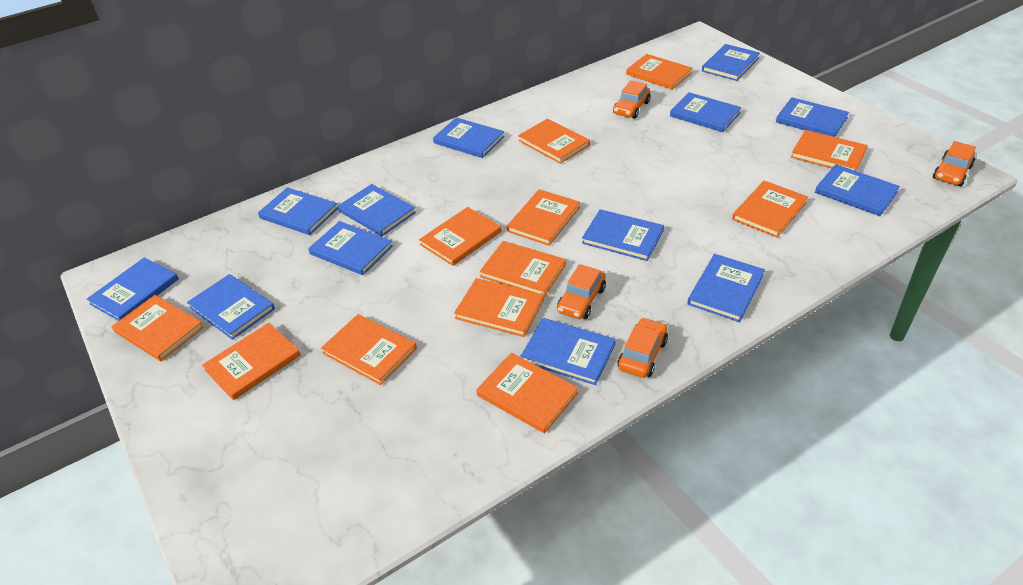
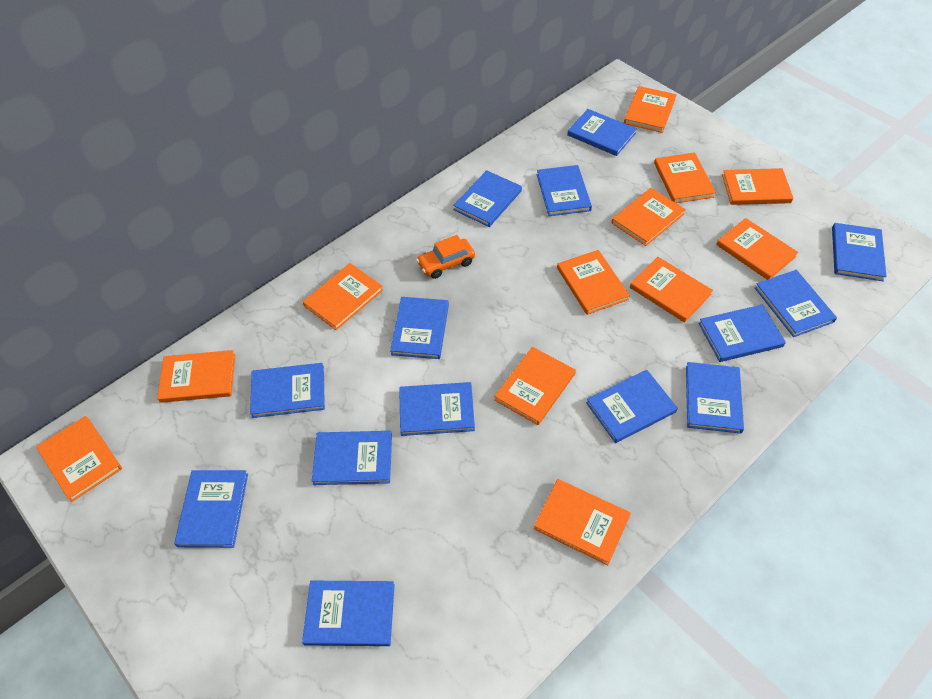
blue book: [87,257,179,321] [187,274,275,340] [258,187,338,235] [308,221,393,275] [338,184,416,236] [433,117,505,158] [521,318,616,385] [582,209,664,261] [670,92,742,132] [687,254,765,322] [702,44,760,81] [776,97,849,137] [815,164,900,216] = 13 -> [174,470,248,548] [250,363,325,418] [302,581,395,646] [312,431,392,485] [390,297,449,359] [399,382,475,436] [453,170,522,227] [537,165,592,216] [567,109,637,156] [586,370,678,443] [686,362,744,434] [698,304,786,362] [755,270,837,337] [832,223,887,281] = 14
orange car: [557,264,606,319] [613,80,650,119] [617,317,668,378] [933,141,976,186] = 4 -> [416,235,475,279] = 1

